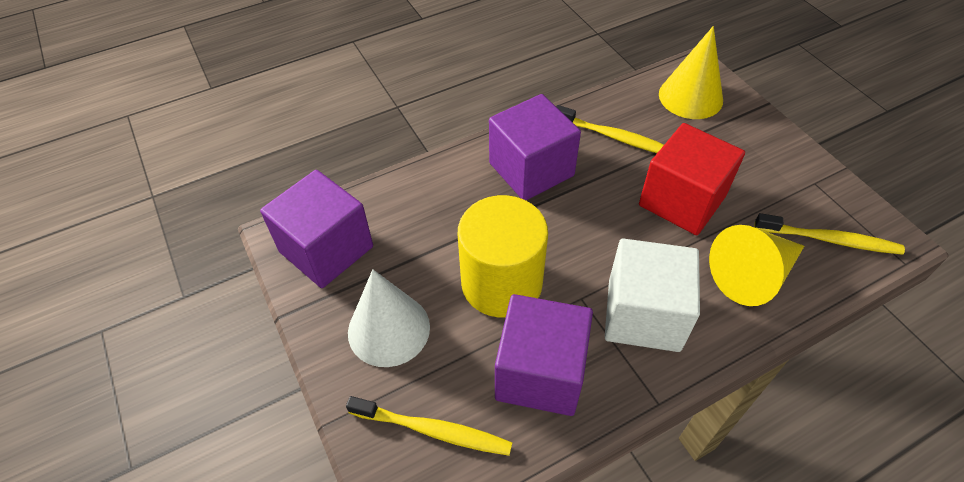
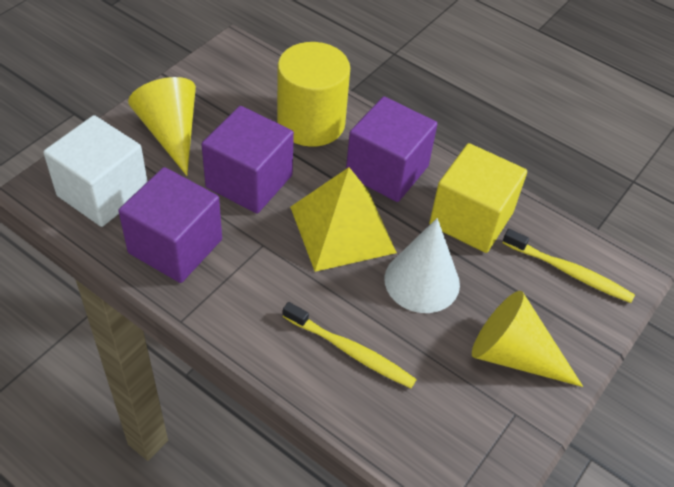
red cube: [639,123,745,235] = 1 -> none = 0
yellow cube: none = 0 -> [429,143,527,253] = 1
yellow pyramid: none = 0 -> [290,167,397,272] = 1
yellow toothbrush: [346,396,513,456] [556,105,664,153] [754,213,905,255] = 3 -> [283,302,417,388] [503,229,635,303] = 2

